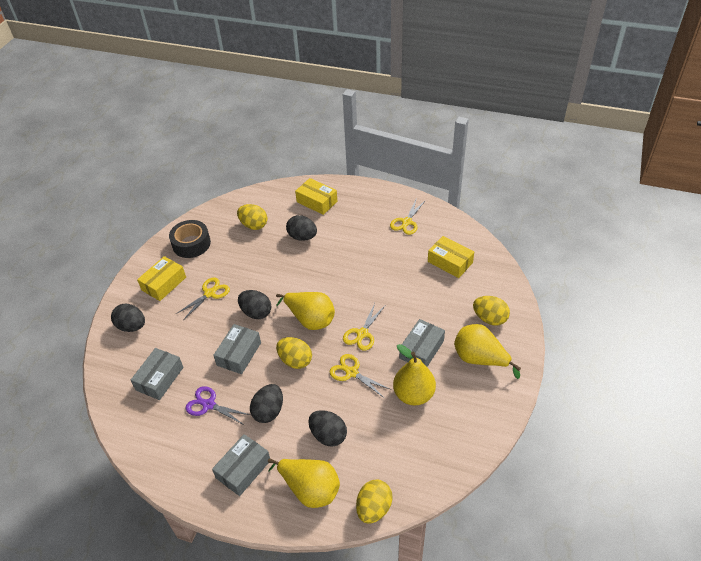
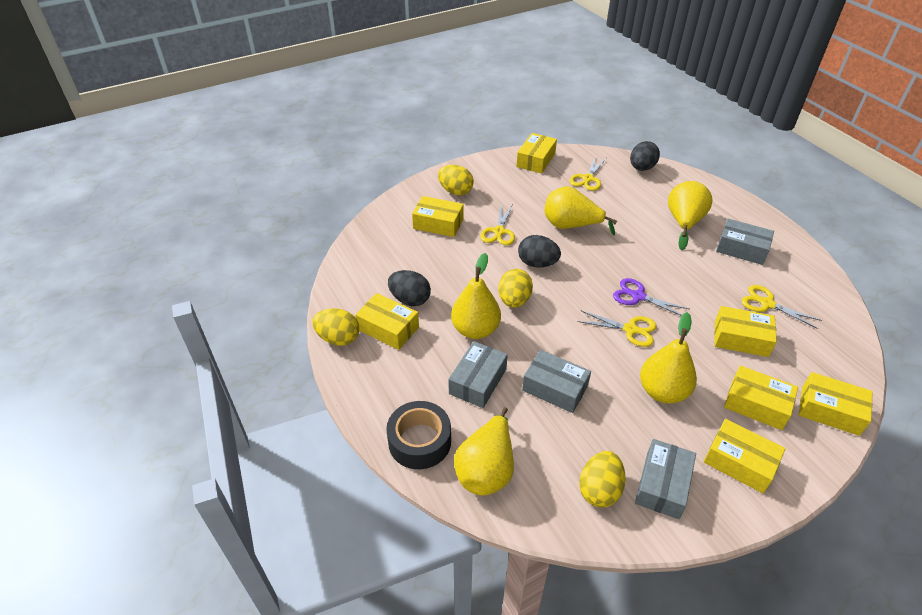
black egg: [111,304,145,332] [238,290,271,319] [250,384,283,423] [286,215,317,241] [308,410,347,447] = 5 -> [388,270,431,306] [518,235,561,267] [630,141,660,171] = 3
yellow box: [137,256,186,301] [295,178,337,215] [428,236,474,278] = 3 -> [355,293,419,350] [412,196,464,237] [516,133,557,174] [703,419,785,493] [714,306,777,357] [724,365,798,430] [799,372,873,436] = 7
yellow pear: [268,458,340,508] [276,292,335,330] [393,344,436,405] [454,324,521,379] = 4 -> [451,253,501,339] [454,407,514,496] [545,186,617,236] [640,312,697,404] [668,181,712,250] = 5

